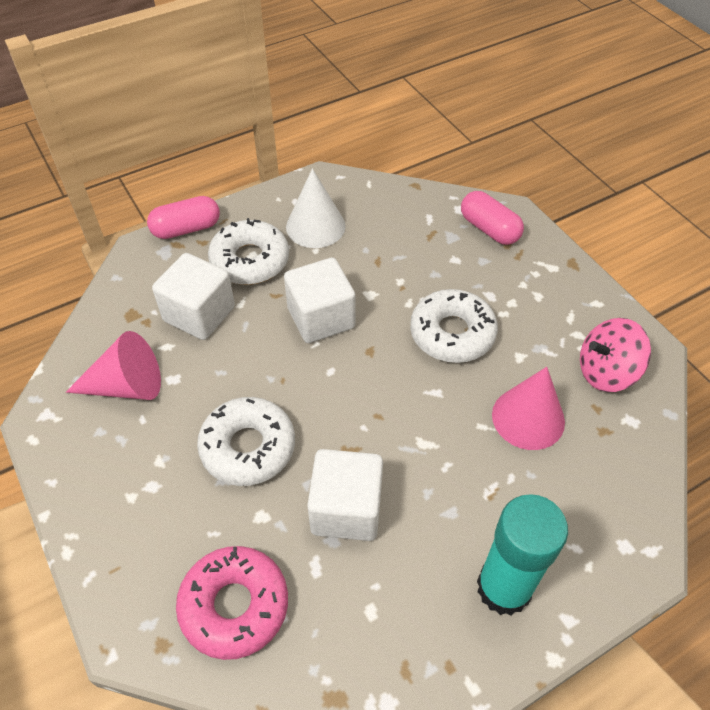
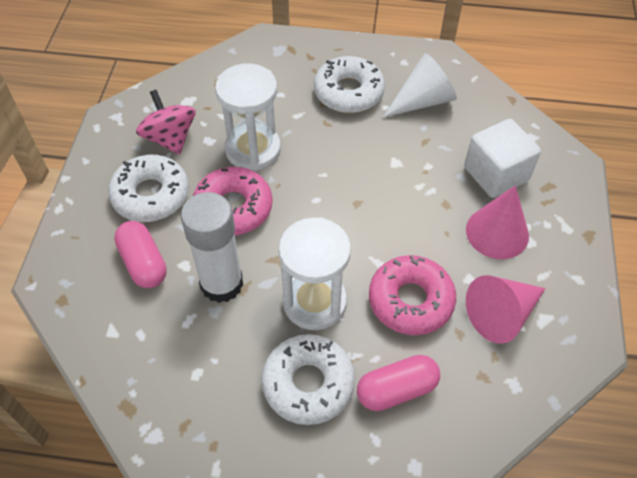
pink donut: [176,546,288,660] = 1 -> [193,167,273,235] [369,255,456,335] = 2
turquoise glue stick: [477,494,568,615] = 1 -> none = 0
white cube: [152,253,235,340] [284,258,356,343] [307,449,383,541] = 3 -> [464,119,541,198] = 1
white glue stick: none = 0 -> [181,192,243,303] = 1
white hourglass: none = 0 -> [215,63,281,171] [278,217,351,330] = 2

